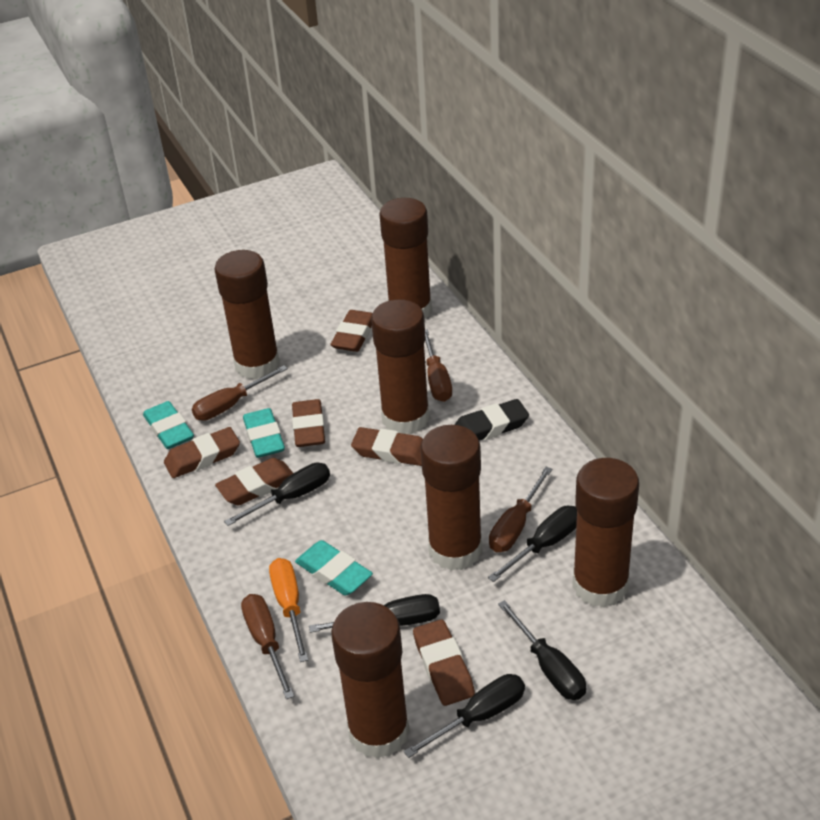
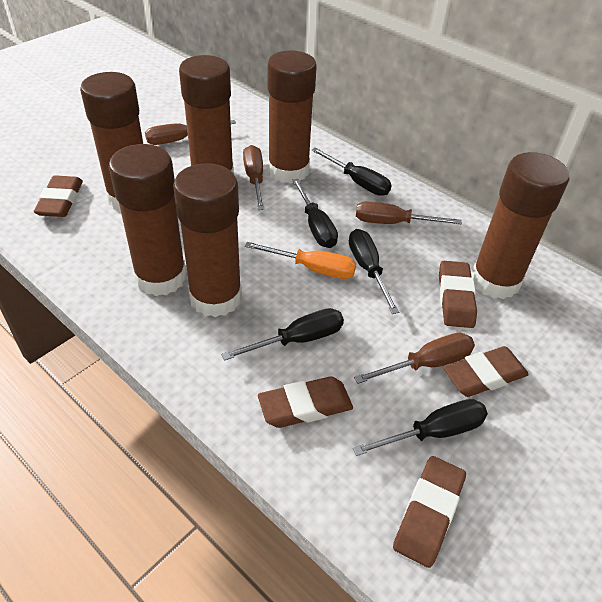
black eraser: [454,399,529,441] = 1 -> none = 0
brown eraser: [164,427,240,478] [215,458,293,505] [292,399,325,447] [330,310,373,352] [351,427,423,466] [413,619,475,706] = 6 -> [34,175,83,217] [258,376,353,428] [393,456,466,568] [439,261,477,328] [443,346,529,397] = 5
turquoise eraser: [143,401,194,449] [243,408,285,458] [295,540,373,596] = 3 -> none = 0

